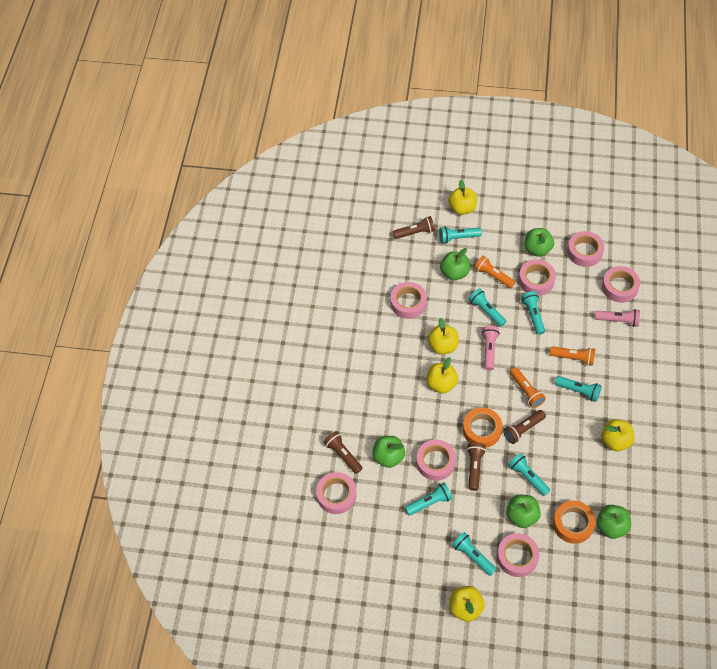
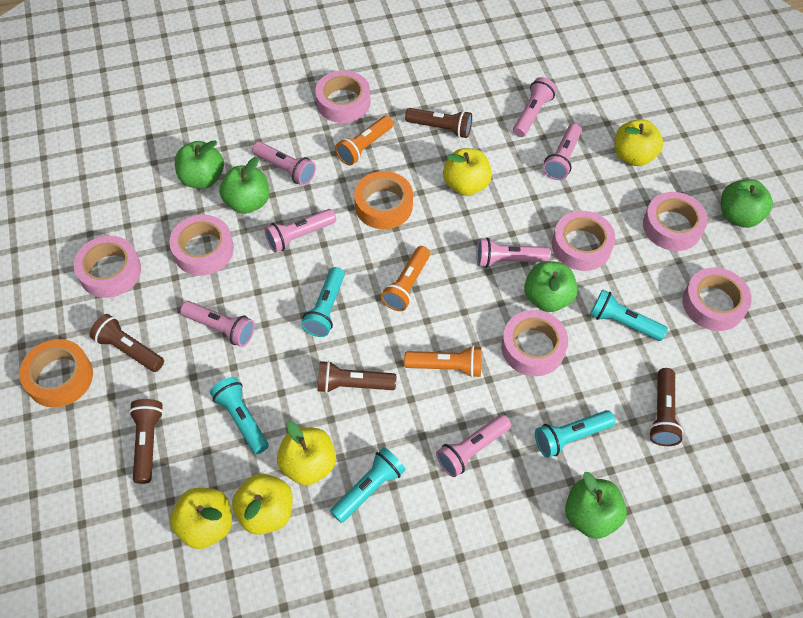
brown flashlight: [324,431,362,474] [393,216,435,239] [467,442,486,491] [503,410,546,444] = 4 -> [90,314,164,372] [129,399,164,484] [318,361,396,393] [405,108,472,138] [649,368,684,446] = 5
pink flashlight: [481,326,500,371] [595,309,640,327] = 2 -> [180,301,255,347] [252,141,316,186] [264,209,336,253] [436,414,511,477] [476,238,550,268] [513,77,557,137] [543,123,582,180] = 7
turquoise flashlight: [405,482,453,516] [439,226,482,244] [452,532,497,576] [468,288,506,327] [508,453,550,496] [521,291,545,335] [555,376,602,402] = 7 -> [210,377,269,454] [301,267,345,337] [330,447,405,523] [535,410,615,458] [590,289,668,341] = 5

